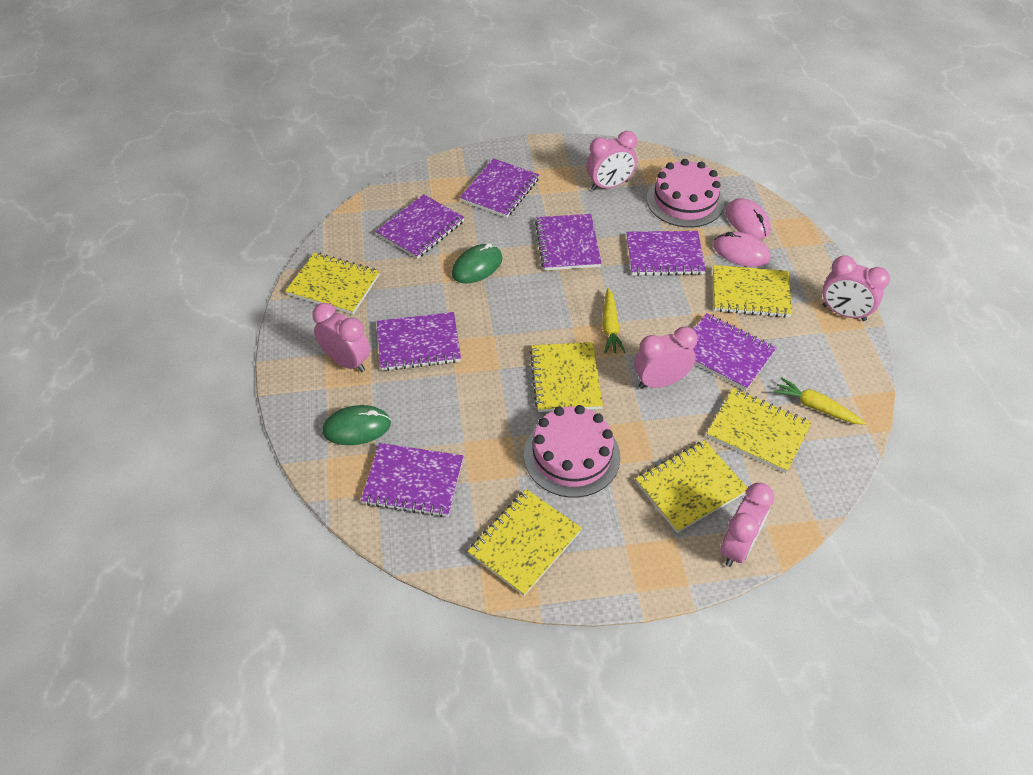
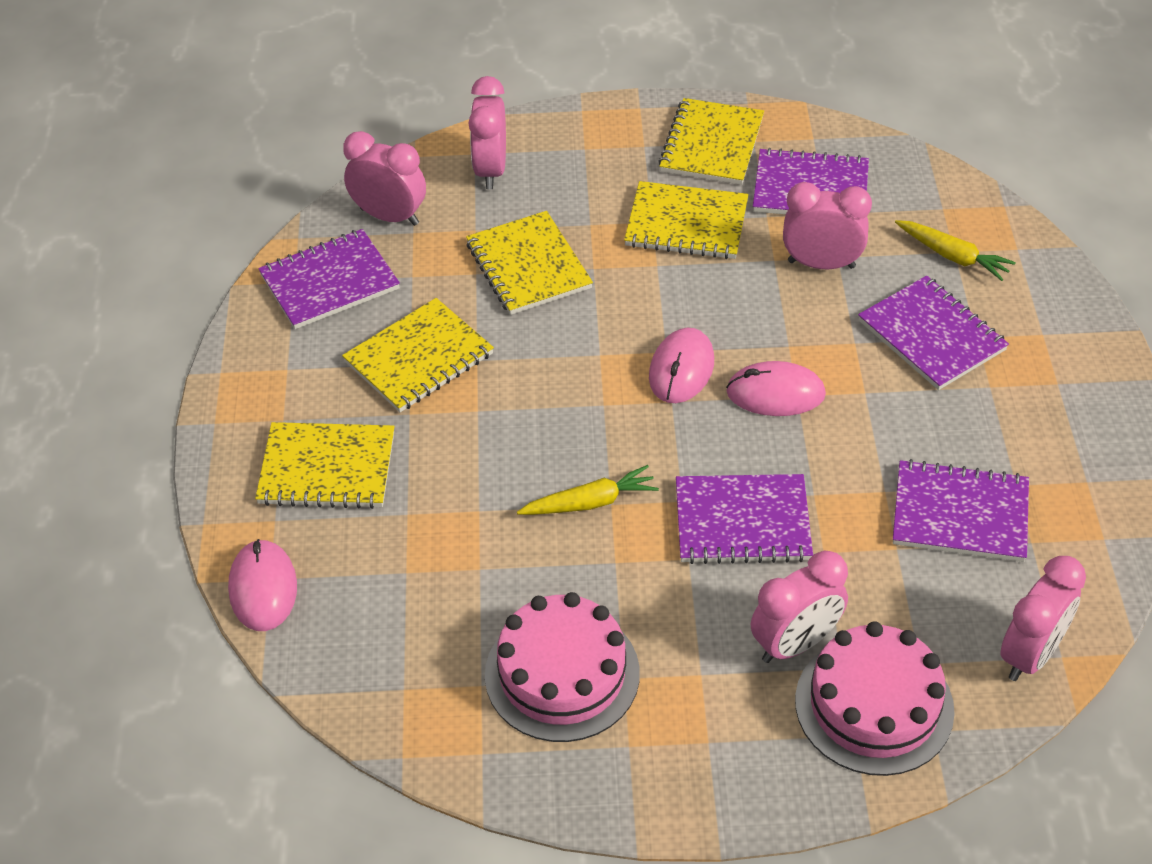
green mouse: [322,405,391,445] [452,243,503,283] = 2 -> none = 0
pink mouse: [713,232,770,267] [726,198,771,239] = 2 -> [228,539,297,631] [649,328,714,403] [726,361,826,416] = 3
purple notebook: [361,443,463,517] [376,194,465,259] [377,312,461,371] [460,158,539,218] [535,214,602,270] [627,231,706,276] [693,313,776,390] = 7 -> [258,229,400,329] [676,474,813,564] [753,148,869,214] [858,275,1009,390] [893,459,1029,562] = 5
yellow notebook: [286,252,380,314] [468,489,582,596] [530,342,603,412] [635,440,747,533] [707,388,812,473] [713,265,792,318] = 6 -> [255,422,395,509] [342,298,494,412] [466,211,593,315] [624,181,748,259] [658,98,764,185] = 5

